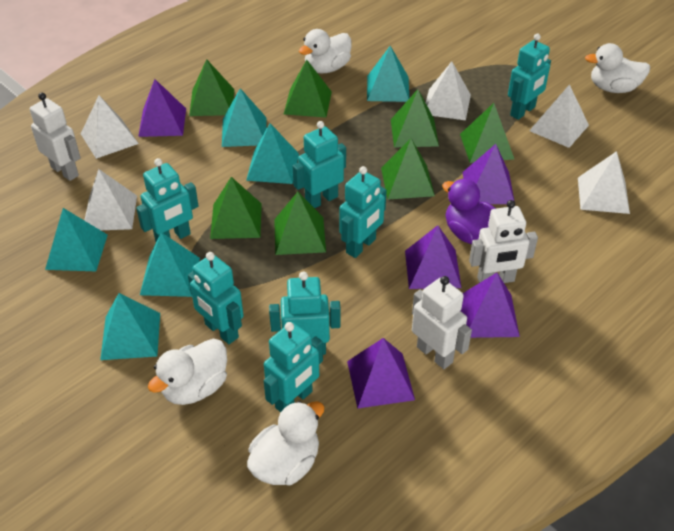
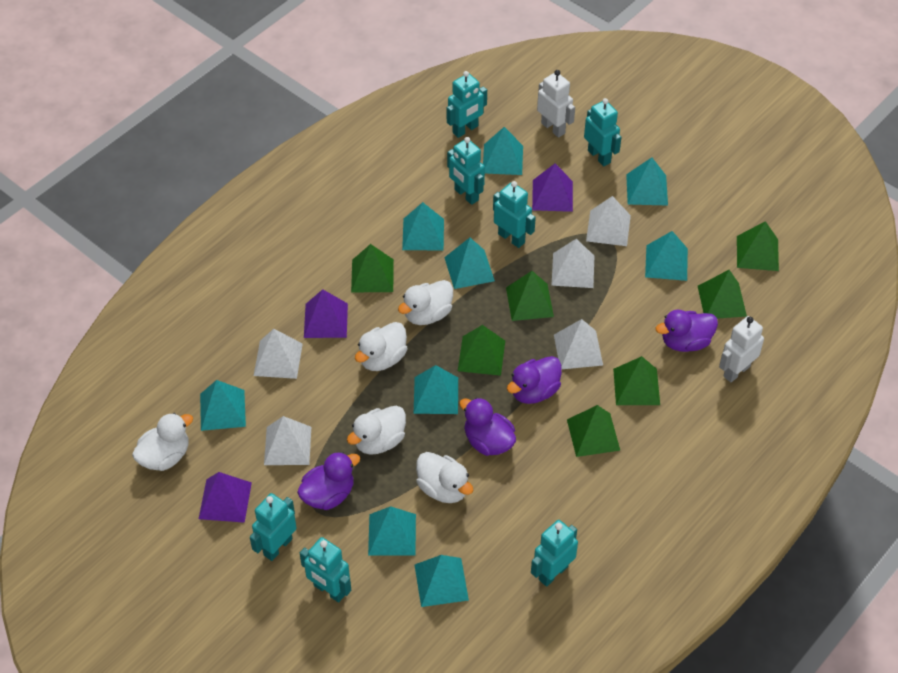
purple duck: [442,179,496,244] = 1 -> [297,452,360,510] [459,398,516,456] [507,356,562,404] [656,310,718,352] = 4
purple pyramid: [138,79,186,137] [347,338,415,409] [405,225,461,289] [461,273,520,338] [463,144,515,204] = 5 -> [199,472,252,523] [304,289,348,338] [532,163,573,212] = 3
turquoise pyramid: [45,208,108,271] [100,293,160,360] [140,232,200,297] [222,88,267,147] [246,123,299,184] [367,46,409,102] = 6 -> [200,380,246,431] [368,506,416,556] [402,202,444,251] [414,365,458,414] [415,555,469,607] [444,238,495,289] [483,127,523,175] [626,157,668,206] [645,231,688,281] = 9
white duck: [148,338,227,405] [247,401,324,485] [299,29,352,74] [585,43,650,93] = 4 -> [132,413,193,471] [347,406,406,455] [355,322,407,371] [398,280,453,325] [416,452,473,503] = 5
white robot: [30,93,80,181] [412,276,472,369] [469,200,538,283] = 3 -> [537,70,575,138] [719,316,764,382] = 2

